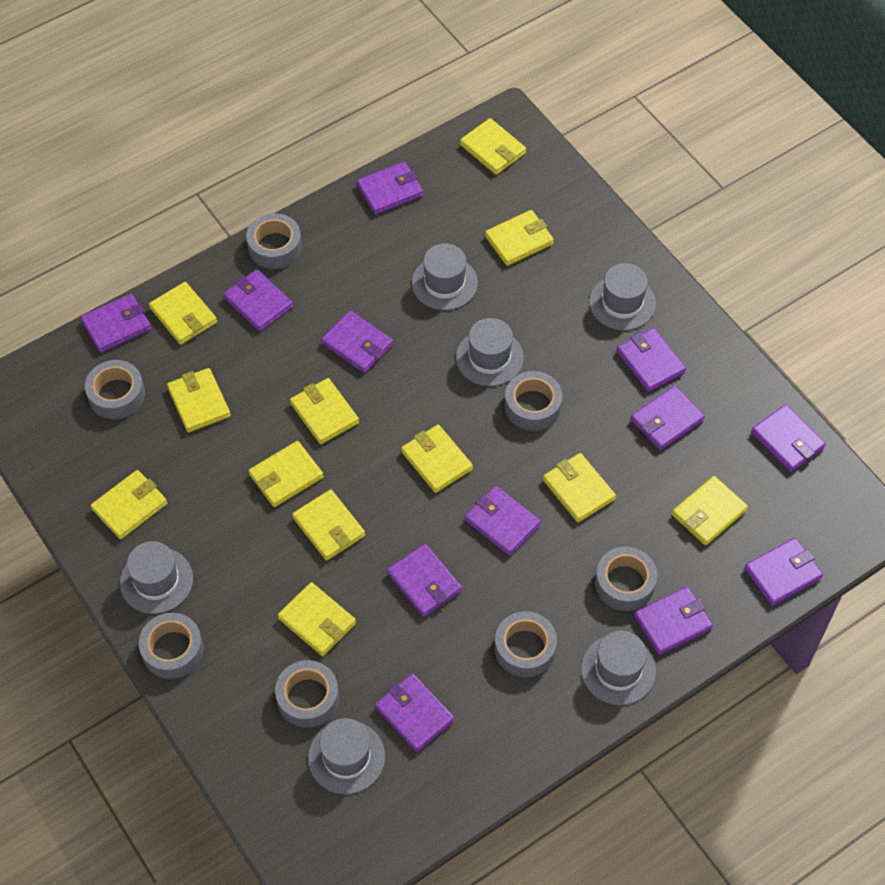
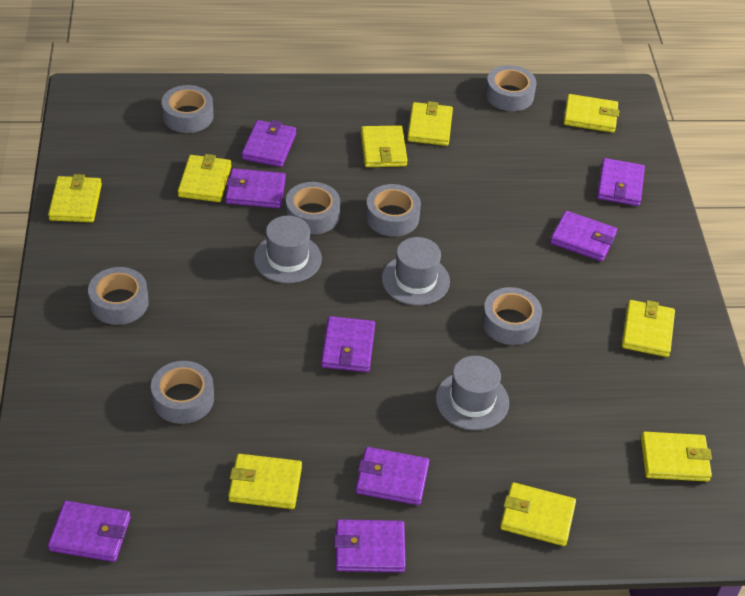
grey hat: [120,541,193,614] [308,718,385,794] [412,243,478,310] [456,318,524,386] [581,631,656,705] [589,263,656,331] = 6 -> [254,216,322,283] [382,237,450,305] [436,356,509,430] = 3
purple wallet: [81,294,151,353] [224,269,293,332] [321,311,393,373] [357,162,423,215] [375,673,454,752] [387,544,462,617] [465,486,541,556] [617,328,686,392] [631,386,705,451] [634,587,713,655] [745,538,823,606] [751,404,826,472] = 12 -> [48,501,131,562] [225,168,286,208] [242,120,296,167] [321,316,375,372] [334,519,406,572] [356,447,429,505] [550,211,617,261] [597,158,645,206] = 8
yellow wallet: [91,470,167,539] [149,282,217,345] [167,368,231,433] [248,441,324,507] [278,582,356,656] [290,378,359,444] [292,489,365,561] [401,425,473,493] [460,118,526,175] [485,210,554,266] [543,453,616,523] [672,476,748,546] = 12 -> [48,174,102,222] [178,154,231,202] [228,454,302,509] [361,125,408,167] [407,101,453,146] [500,482,576,546] [564,94,619,133] [622,300,675,357] [641,432,712,481] = 9

